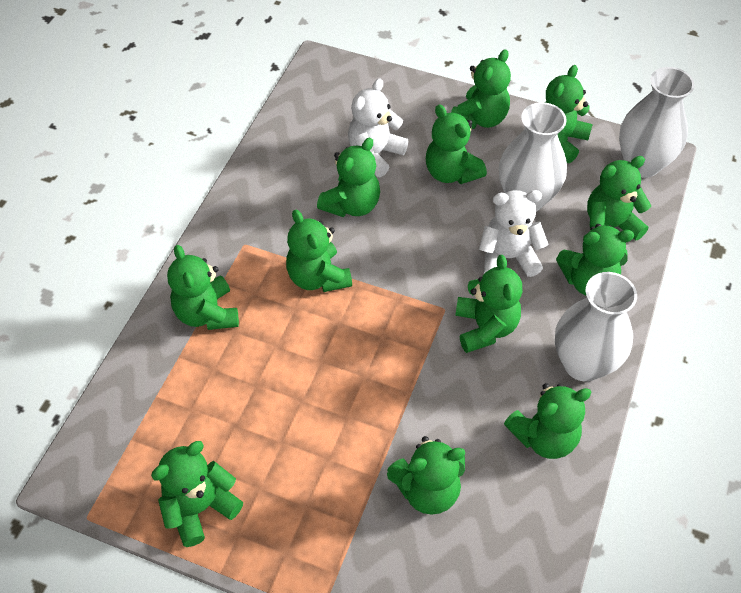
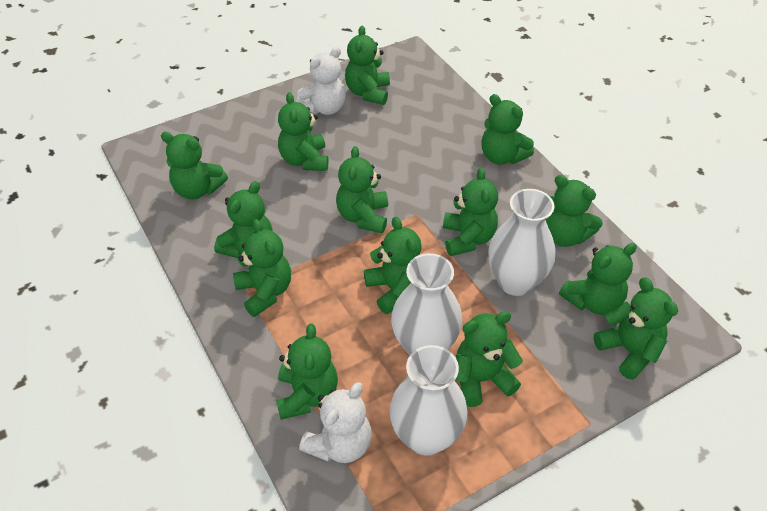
green teddy bear: [151,441,243,547] [167,245,239,330] [286,210,352,292] [317,138,380,217] [387,436,465,515] [426,105,487,184] [451,49,511,129] [455,255,522,353] [504,383,592,459] [545,65,592,163] [556,224,634,295] [587,156,651,240] = 12 -> [161,132,228,199] [214,181,273,258] [233,219,291,317] [276,324,338,420] [278,92,328,171] [336,146,388,233] [345,25,390,105] [364,217,421,314] [443,167,498,256] [455,311,523,407] [481,94,534,165] [546,175,603,247] [559,243,637,315] [594,277,678,380] = 14

